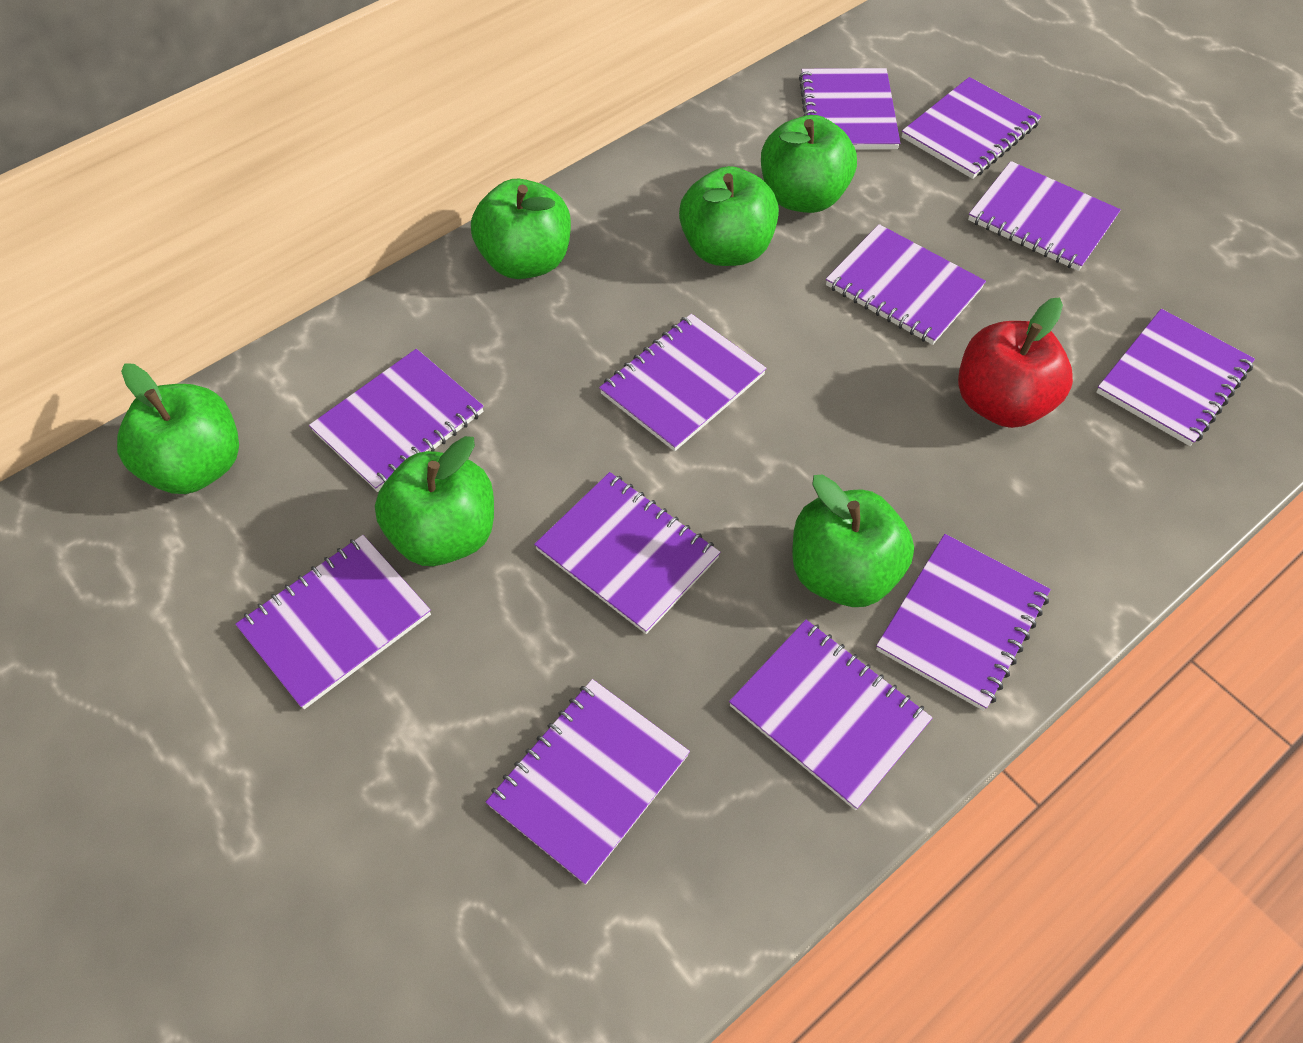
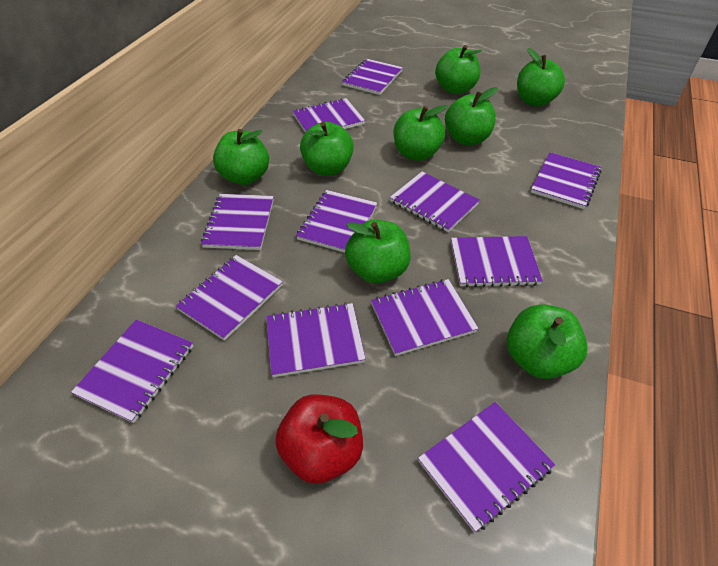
green apple: [117,363,239,494] [375,436,494,566] [471,179,571,279] [679,166,779,266] [761,115,857,213] [792,474,914,607] = 6 -> [213,129,269,185] [300,122,354,176] [345,220,411,283] [394,105,447,161] [435,45,482,94] [445,87,498,145] [507,304,588,379] [517,48,565,107] = 8

